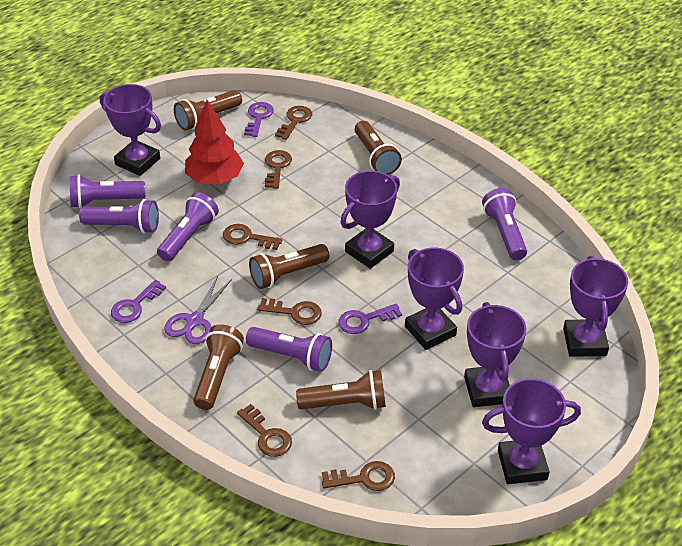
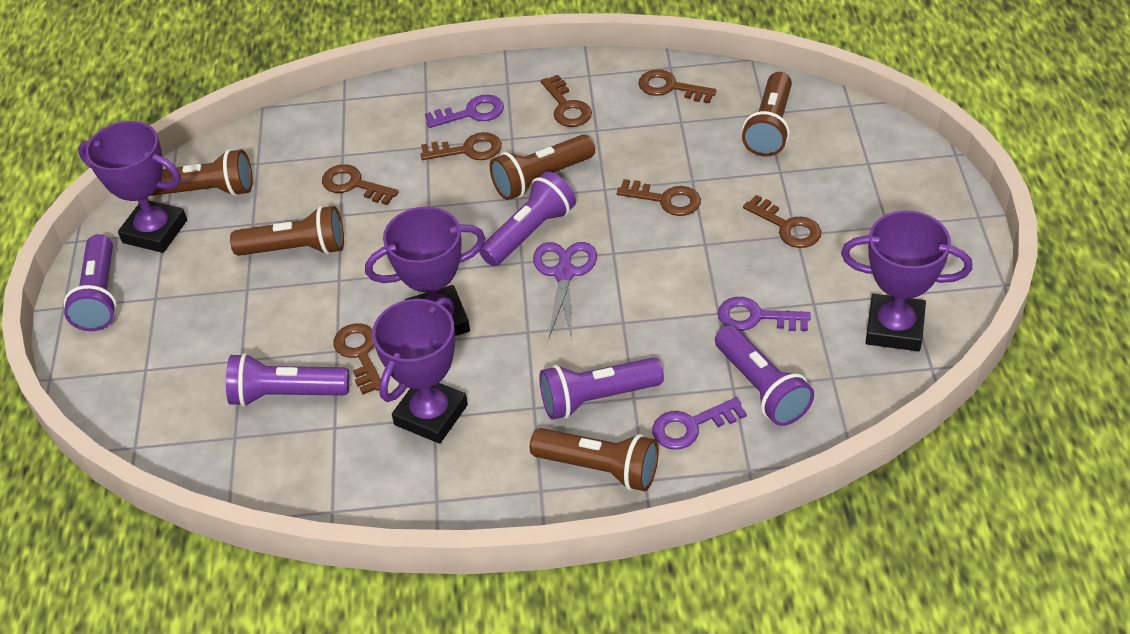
brown key: [223,224,282,250] [237,404,292,457] [257,298,322,325] [265,150,292,189] [275,106,312,140] [322,461,395,491] = 6 -> [322,164,398,205] [333,323,381,395] [420,132,502,160] [541,75,592,127] [617,179,701,216] [638,69,717,103] [743,195,821,248] = 7
purple trophy: [100,84,161,176] [341,171,400,269] [405,248,464,350] [464,302,526,407] [482,378,581,484] [563,256,628,357] = 6 -> [78,121,187,253] [365,207,486,336] [372,297,468,444] [841,211,972,351] = 4
red tree: [185,100,244,184] = 1 -> none = 0

